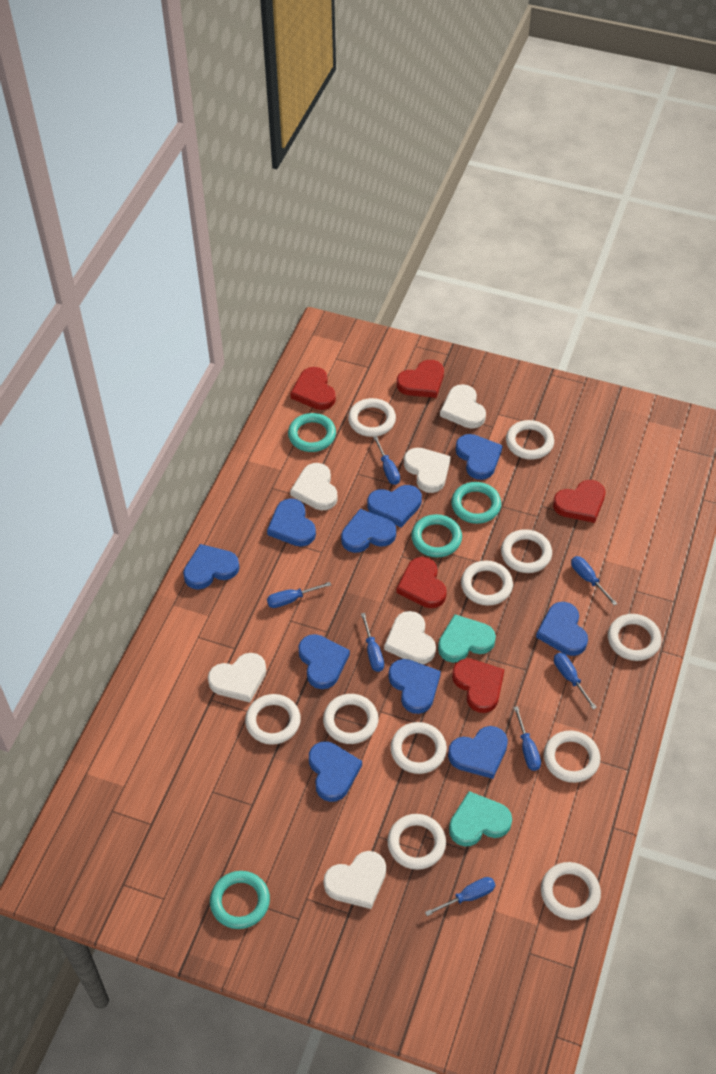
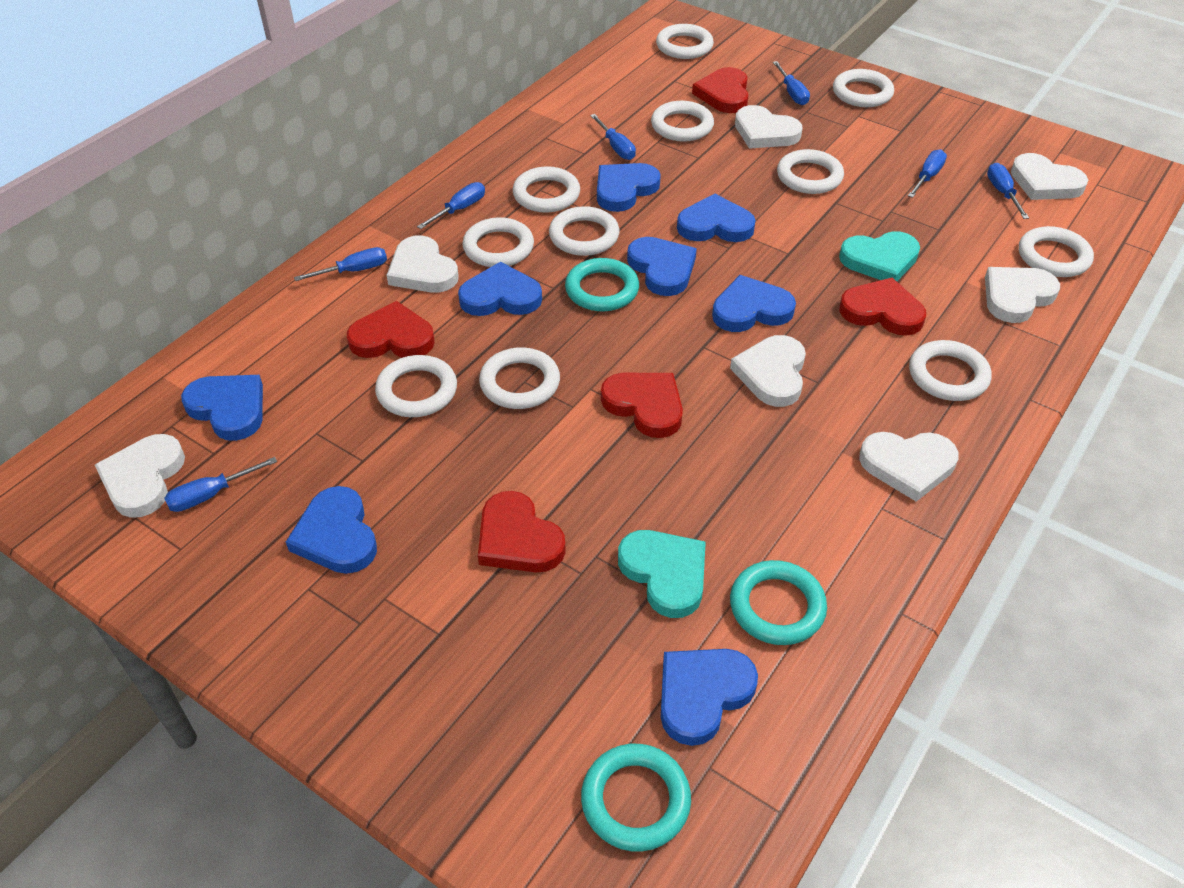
blue heart: [183,544,239,590] [267,498,316,547] [298,634,350,689] [309,741,362,802] [341,509,396,553] [367,485,422,527] [388,659,441,714] [448,726,508,779] [456,434,503,480] [536,602,588,656] = 10 -> [181,375,263,441] [286,486,377,574] [458,262,542,316] [597,163,661,212] [627,237,697,296] [661,649,758,746] [677,194,756,242] [712,275,796,332] = 8
turquoise ring: [210,871,270,929] [288,413,336,452] [411,514,462,558] [451,482,501,524] = 4 -> [565,258,639,311] [581,744,691,852] [730,560,827,645] = 3
white heart: [208,653,266,702] [290,463,338,510] [323,851,386,909] [384,611,436,664] [404,448,451,493] [440,384,486,429] = 6 -> [95,434,185,518] [387,235,459,293] [730,335,806,407] [735,105,803,149] [859,432,959,502] [985,267,1060,323] [1011,153,1088,200] = 7

